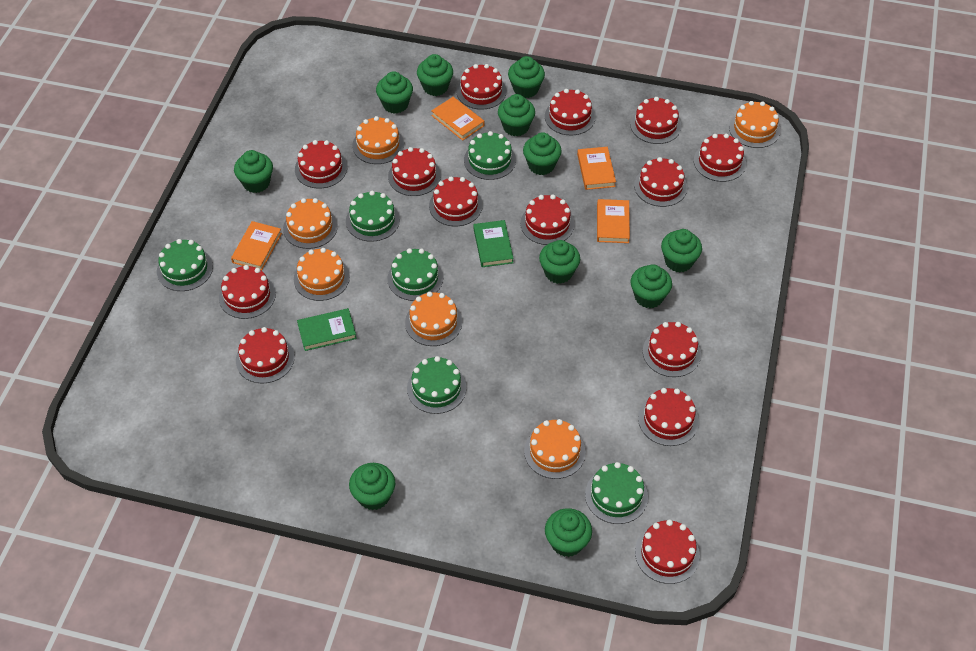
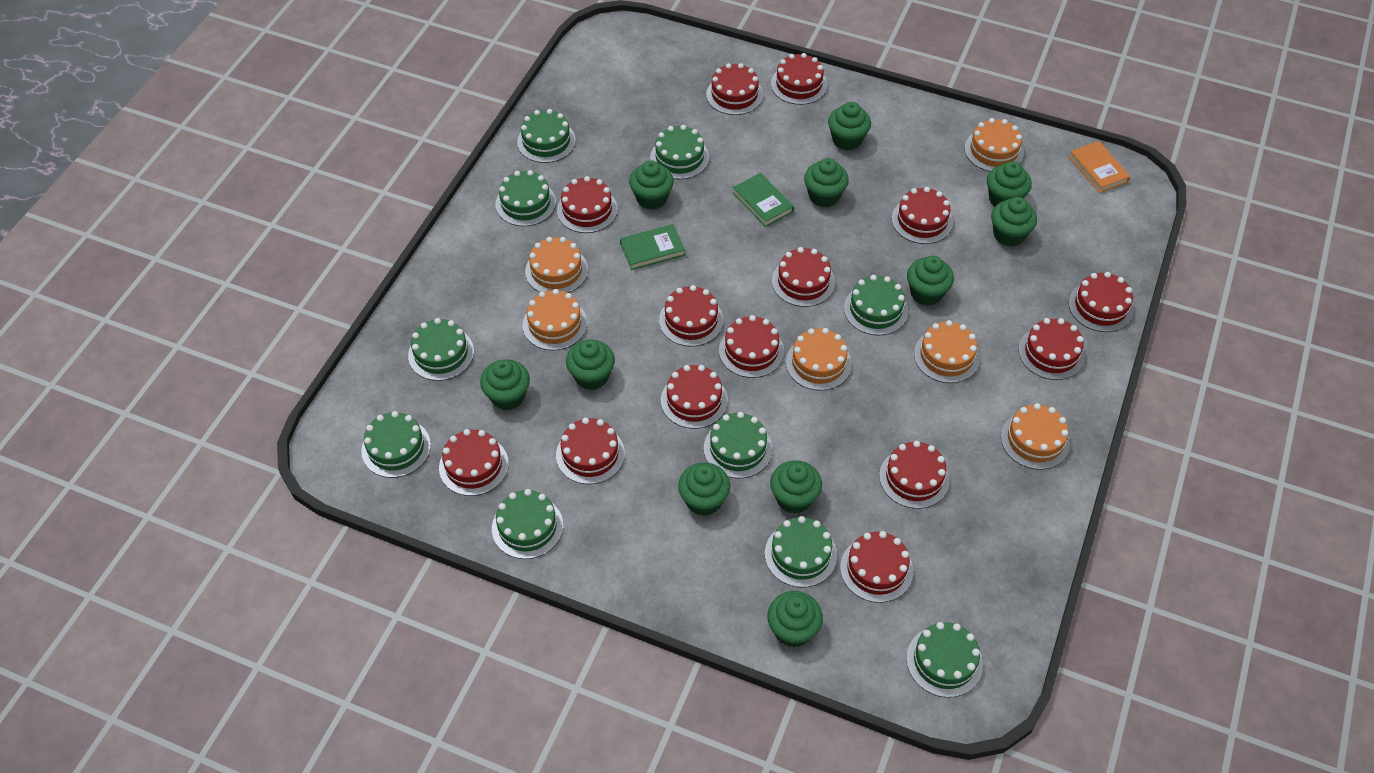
green cake: [157,239,213,291] [346,191,400,242] [387,248,443,301] [407,356,466,414] [464,131,516,180] [585,462,648,524] = 6 -> [361,411,431,478] [408,318,474,381] [492,489,563,559] [496,170,556,226] [517,109,576,163] [650,125,709,179] [704,412,772,478] [765,516,837,587] [844,275,908,335] [906,622,983,698] = 10
orange book: [231,221,282,271] [431,97,484,141] [577,147,616,190] [597,199,630,243] = 4 -> [1069,141,1130,193] = 1

